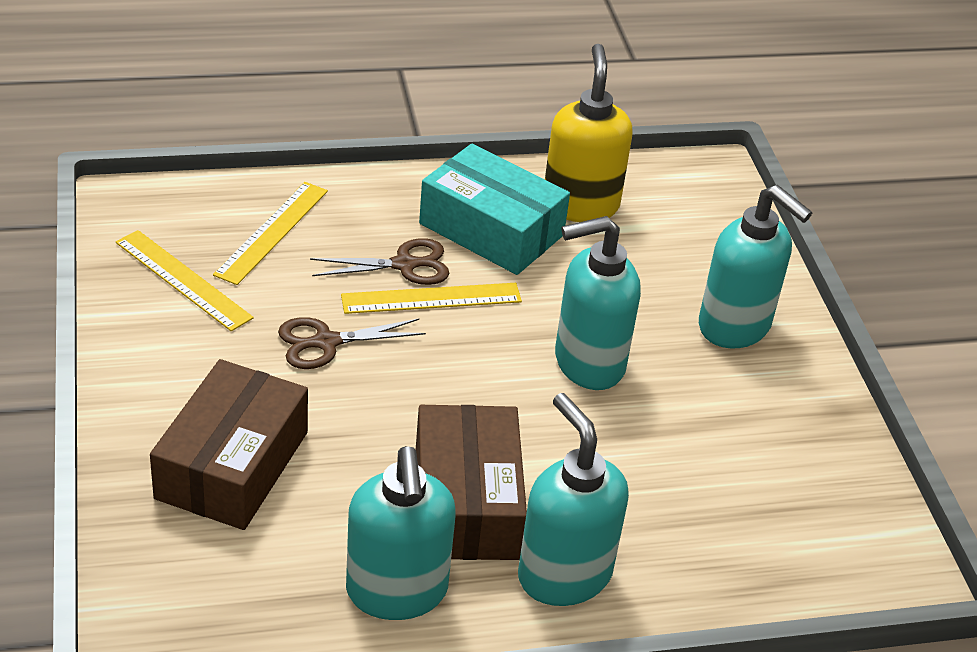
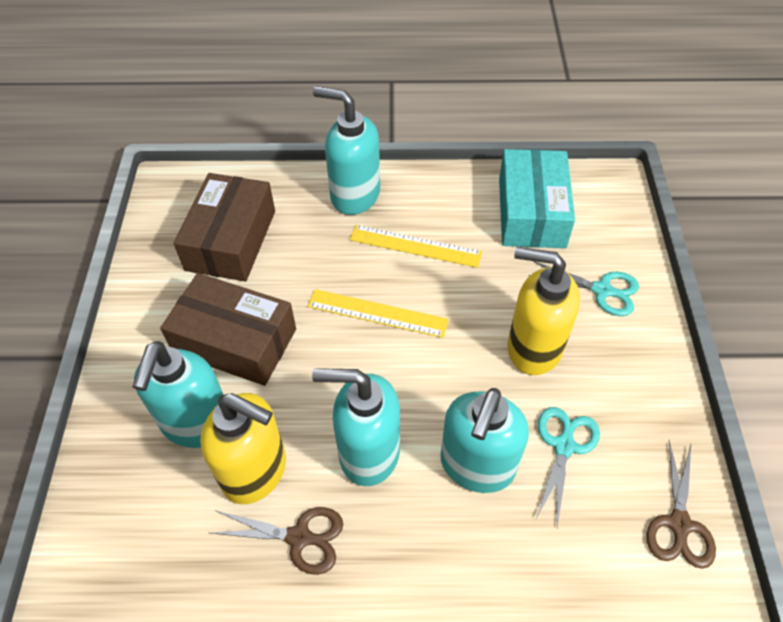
turquoise scissors: none = 0 -> [528,261,639,316] [535,407,600,528] = 2
yellow ruler: [116,230,254,331] [213,182,328,285] [341,283,522,314] = 3 -> [307,289,449,338] [350,224,482,268] = 2
yellow soap dispenser: [545,44,633,222] = 1 -> [200,393,286,504] [507,247,580,375] = 2

